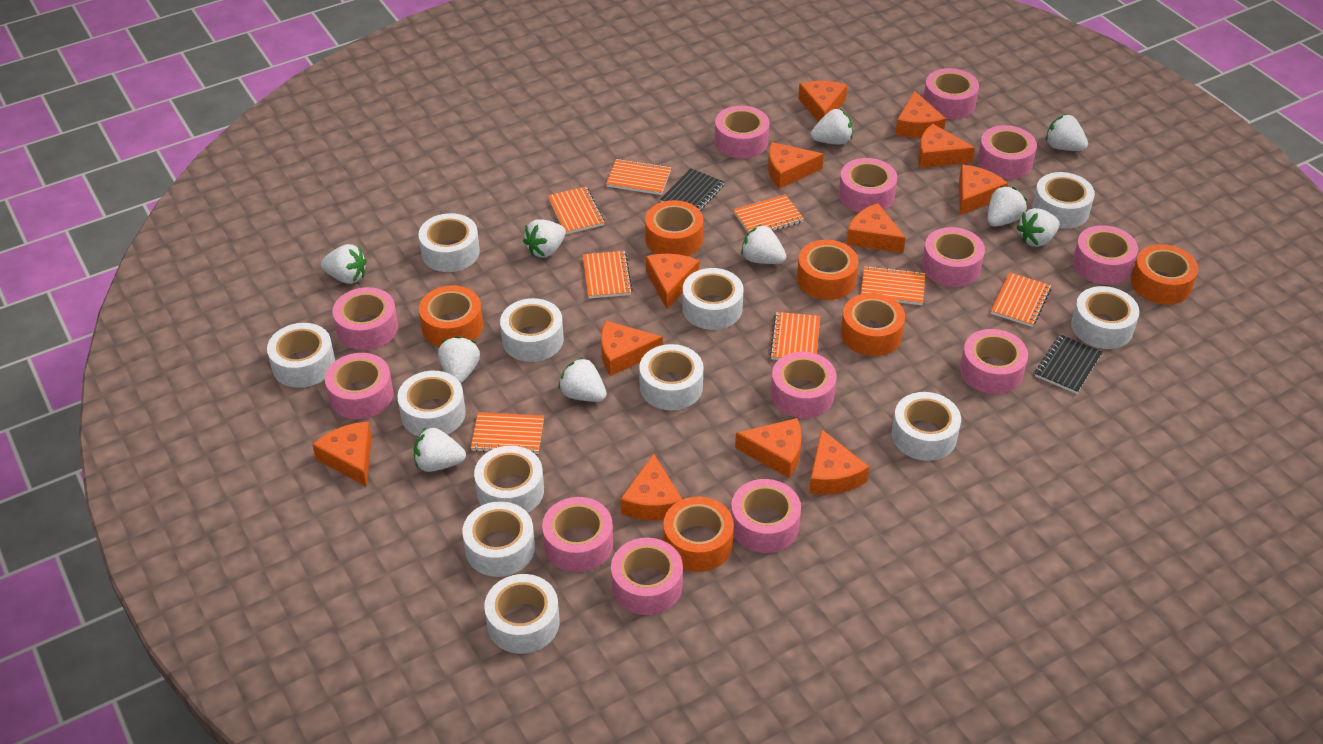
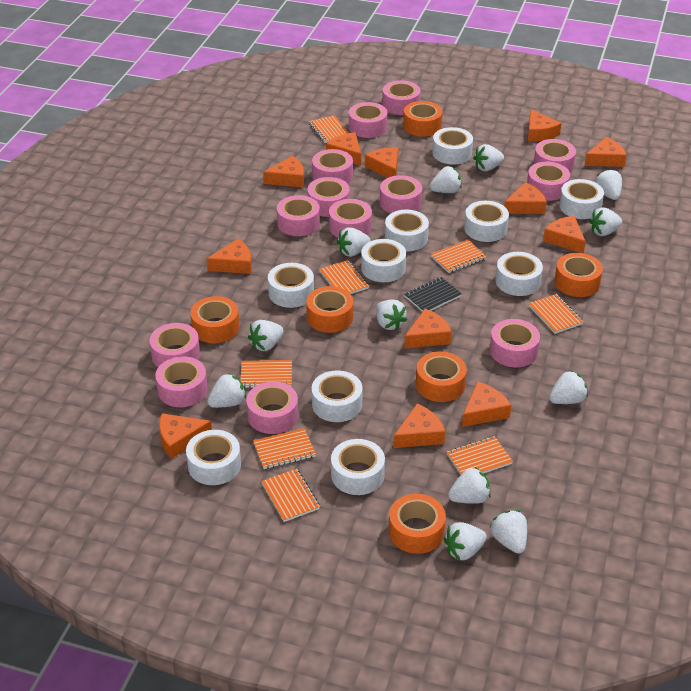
black notebook: [660,168,725,211] [1035,335,1102,394] = 2 -> [404,277,462,312] = 1
white strawberry: [321,244,367,284] [414,427,466,472] [438,336,480,383] [523,219,566,258] [558,357,607,402] [741,225,786,264] [811,109,853,144] [988,186,1027,227] [1016,208,1060,247] [1046,114,1088,151] = 10 -> [207,373,246,408] [248,320,283,351] [337,227,371,257] [376,299,407,330] [430,166,462,193] [444,522,487,560] [448,467,491,504] [473,144,504,171] [490,510,527,554] [549,370,588,404] [589,207,622,236] [595,169,622,200] = 12
white tape: [267,323,335,388] [397,371,466,436] [418,213,480,272] [462,501,535,577] [474,446,544,513] [484,574,560,654] [500,298,564,362] [639,344,703,410] [682,268,743,330] [892,392,961,461] [1032,172,1095,229] [1071,286,1140,349] = 12 -> [186,430,241,485] [268,263,314,308] [312,370,363,422] [331,439,385,495] [361,239,406,282] [385,210,429,251] [432,127,473,165] [464,201,509,242] [495,252,543,296] [559,179,604,219] = 10

